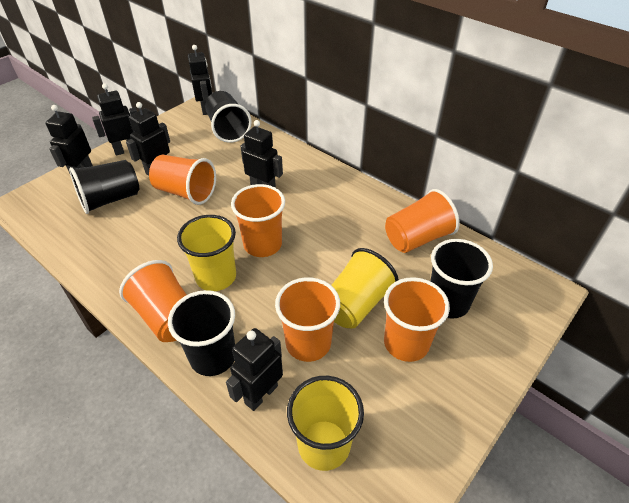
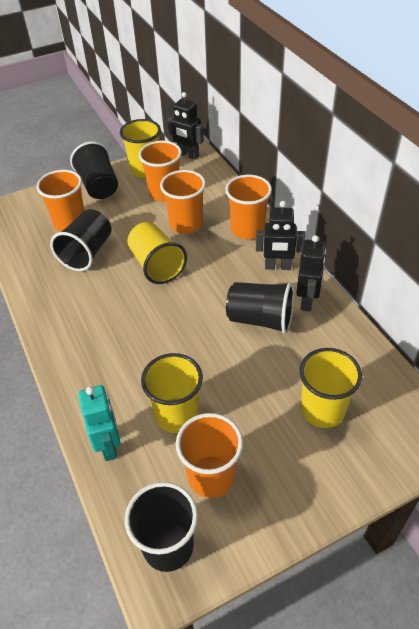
black robot: [45,105,93,174] [92,83,137,155] [126,102,170,176] [188,45,212,115] [226,328,283,411] [240,120,283,188] = 6 -> [167,92,204,160] [256,201,305,270] [296,235,326,311] = 3
orange cup: [119,260,187,342] [149,155,216,205] [231,184,285,257] [275,277,340,362] [384,277,450,362] [385,189,460,253] = 6 -> [36,170,85,232] [139,141,182,202] [160,170,206,234] [176,413,243,498] [225,175,272,239] = 5
turquoise robot: none = 0 -> [78,385,120,461] = 1
yellow cup: [177,215,236,291] [287,376,364,471] [331,248,399,329] = 3 -> [120,119,161,178] [127,222,187,284] [141,353,203,433] [300,348,362,428] = 4

